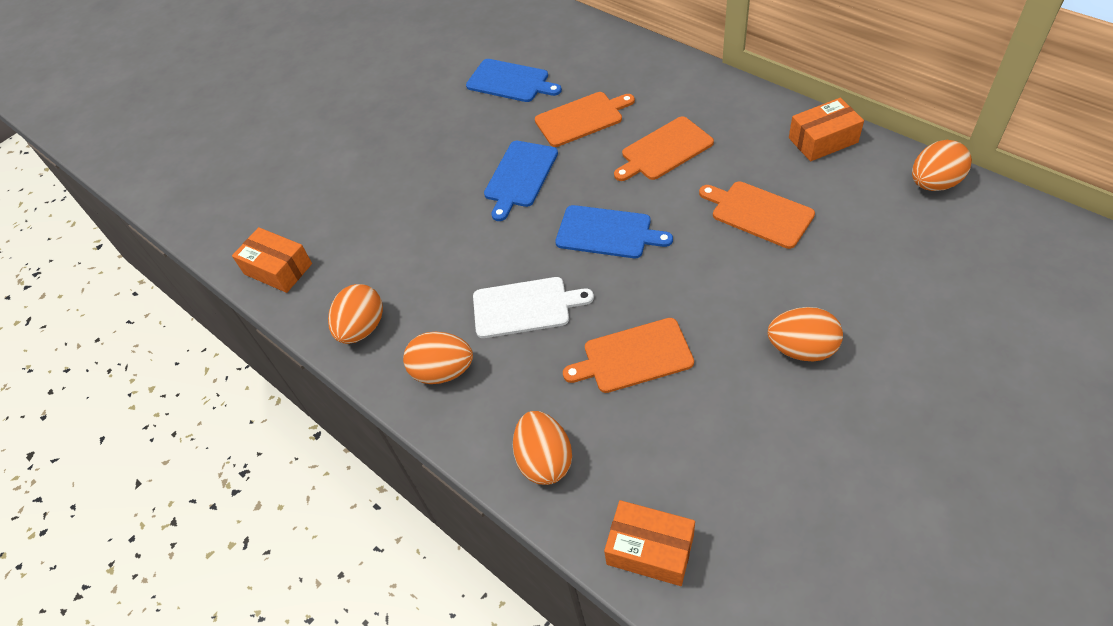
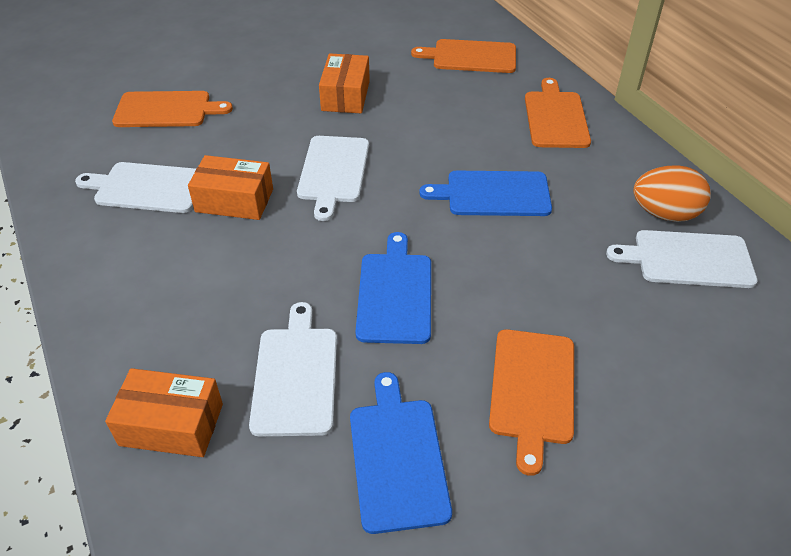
orange egg: [328,284,383,344] [403,332,473,384] [513,411,572,485] [768,307,843,362] [912,140,972,191] = 5 -> [633,165,711,222] = 1
white cutting board: [473,277,594,338] = 1 -> [75,162,196,213] [249,302,337,436] [297,136,369,221] [606,230,758,288] = 4

